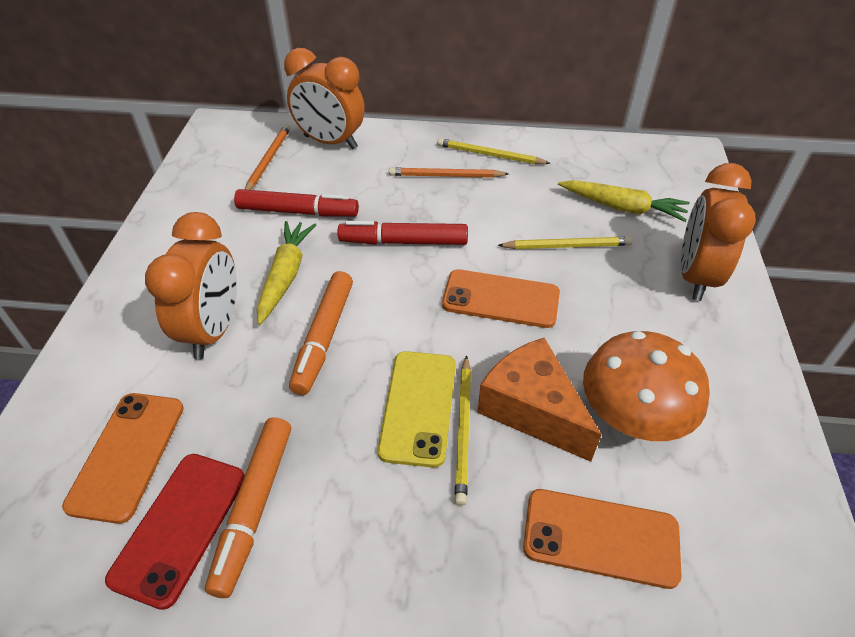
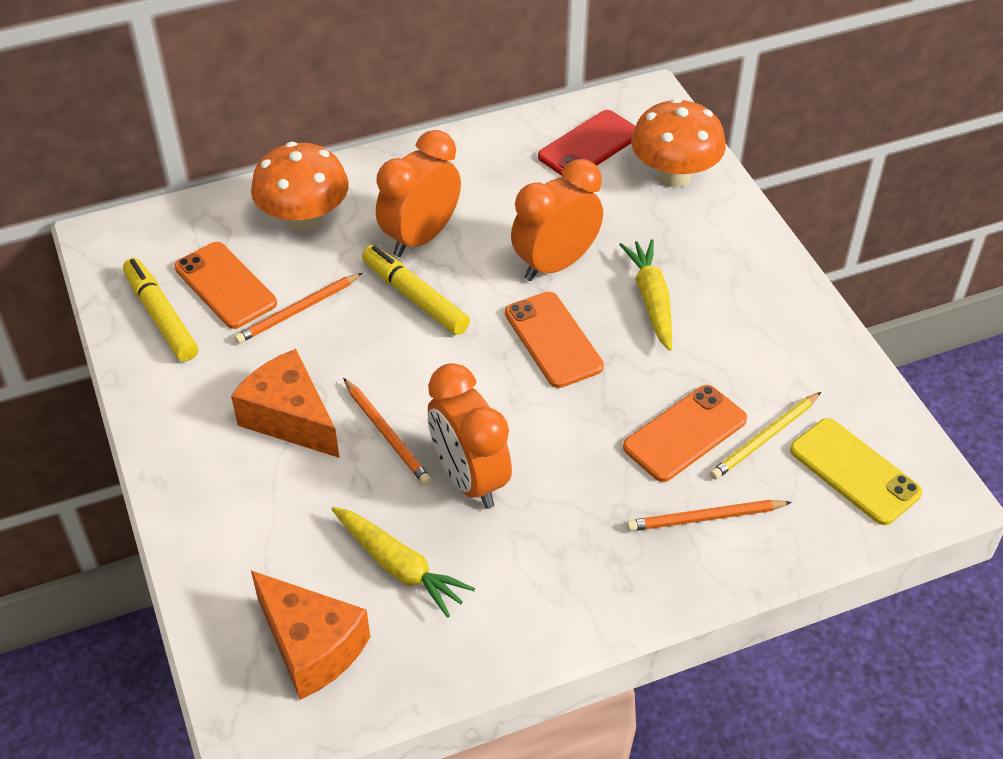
orange cheese: [477,338,602,462] = 1 -> [231,349,339,458] [251,571,370,700] = 2
orange marker: [205,417,291,598] [289,271,353,395] = 2 -> none = 0
orange mushroom: [583,331,710,441] = 1 -> [251,142,349,232] [631,98,726,188] = 2
orange pencil: [245,124,290,190] [389,167,509,178] = 2 -> [234,273,362,344] [343,378,432,485] [627,500,792,531] = 3
red marker: [234,189,359,217] [338,221,468,245] = 2 -> none = 0
yellow marker: none = 0 -> [123,258,198,361] [362,245,470,335] = 2
yellow pencil: [437,138,551,164] [455,355,471,506] [497,237,632,249] = 3 -> [710,392,821,480] = 1

